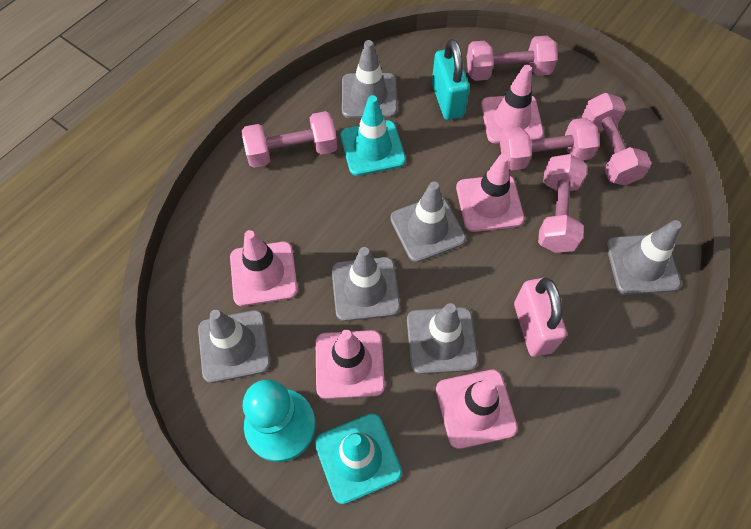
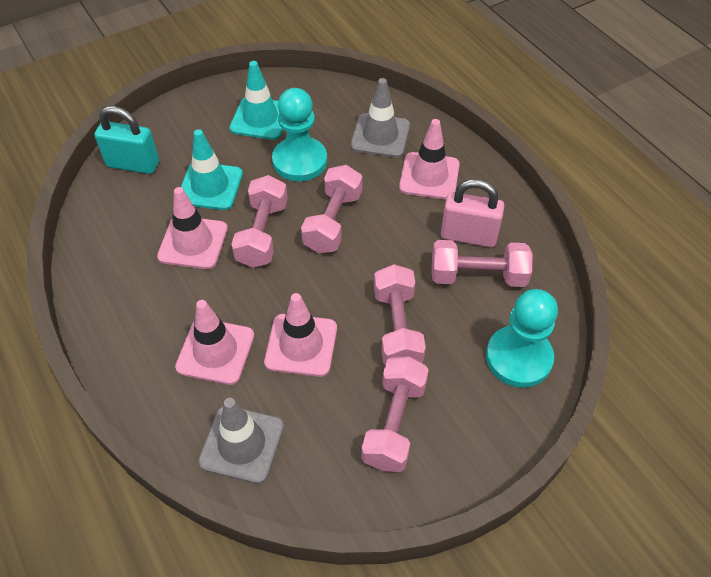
grey traffic cone: [198,310,270,383] [332,247,400,321] [342,40,397,118] [390,182,466,262] [407,303,478,374] [606,220,681,295] = 6 -> [198,398,284,484] [351,78,410,158] = 2
pink traffic cone: [230,230,298,306] [316,330,385,399] [436,370,518,449] [456,154,525,232] [481,65,544,143] = 5 -> [157,187,228,269] [175,300,254,385] [264,293,337,377] [399,119,460,200] = 4
turquoise pawn: [243,380,316,462] = 1 -> [272,88,327,181] [486,289,558,388] = 2

